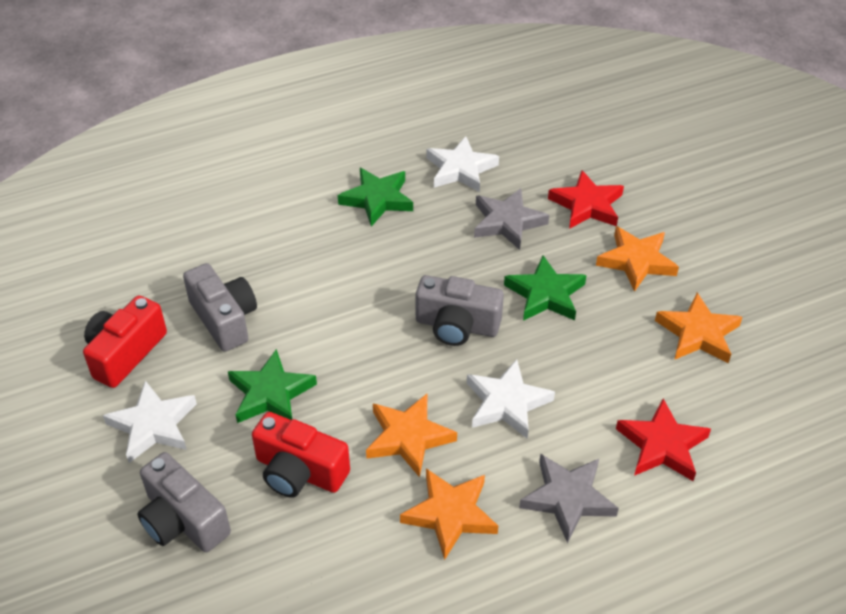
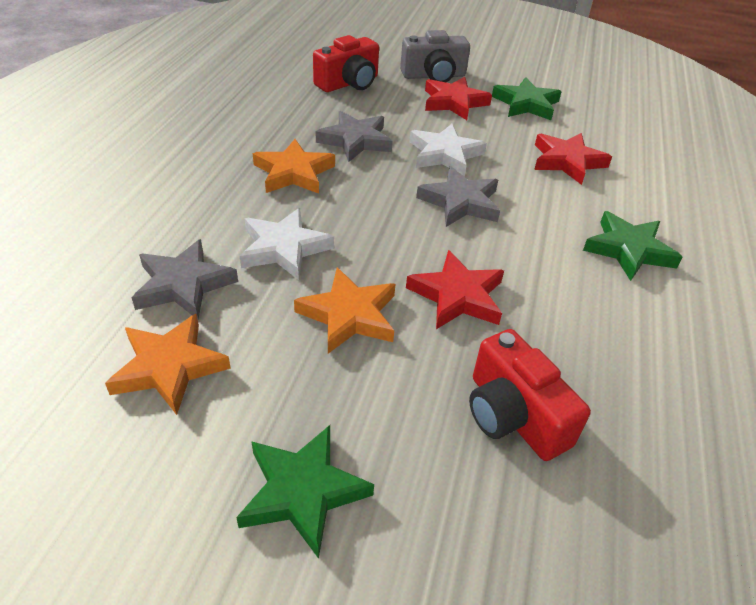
grey camera: [137,452,231,552] [183,263,257,352] [415,275,504,346] = 3 -> [400,30,470,82] = 1
grey star: [474,188,549,250] [519,454,619,543] = 2 -> [132,239,238,319] [316,111,393,162] [416,166,500,227] = 3
orange star: [366,394,457,477] [400,468,498,560] [596,226,679,292] [655,292,742,363] = 4 -> [105,314,231,415] [253,139,335,194] [294,268,395,354] = 3
red star: [548,170,624,229] [616,399,711,481] = 2 -> [406,250,504,329] [425,77,492,120] [534,133,612,185] = 3
white star: [103,380,197,463] [426,136,499,192] [467,359,555,439] = 3 -> [240,208,334,280] [409,124,487,176] = 2

